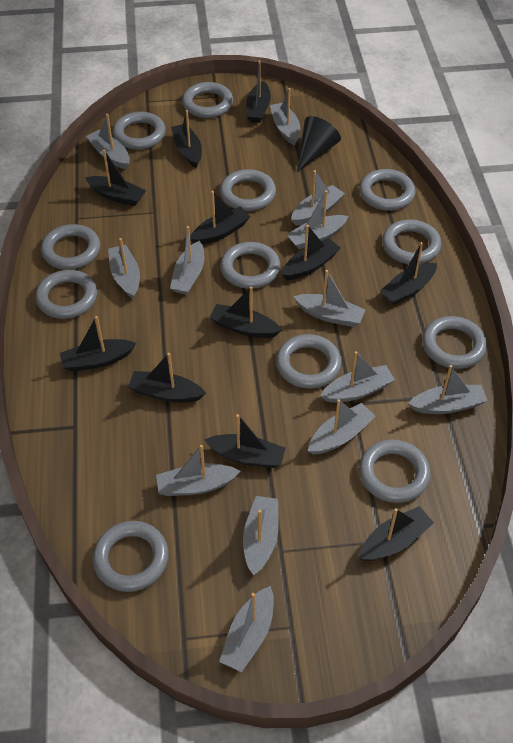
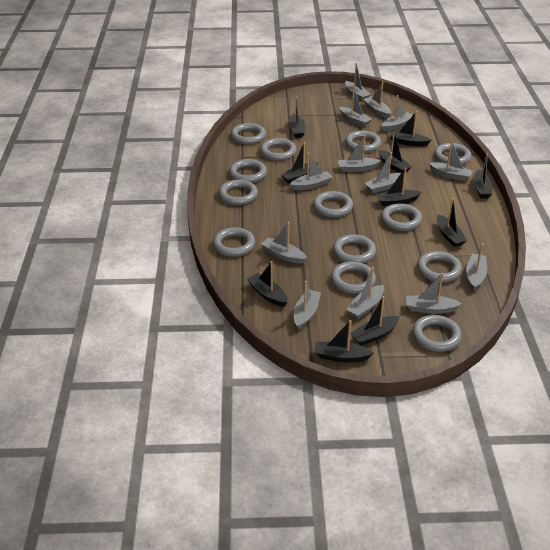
black boat: [60,316,136,372] [85,149,146,206] [128,353,206,402] [171,110,202,168] [190,191,251,245] [204,414,286,468] [209,287,282,338] [246,60,271,123] [282,225,340,280] [358,506,434,561] [380,242,437,305] = 11 -> [247,261,288,307] [281,142,319,184] [289,96,305,138] [314,320,374,362] [351,296,399,346] [376,167,421,206] [379,131,412,173] [389,111,431,146] [437,198,467,247] [473,153,492,199] = 10
black cone: [297,116,341,172] = 1 -> none = 0
grey ring: [35,270,97,319] [41,224,100,270] [92,521,169,592] [113,112,166,150] [182,82,233,118] [220,169,276,211] [220,242,280,289] [276,334,341,388] [359,169,416,211] [359,439,431,503] [382,219,441,264] [422,316,487,369] = 12 -> [212,227,255,257] [218,179,258,205] [229,159,267,183] [231,123,266,145] [260,138,297,161] [313,191,353,218] [331,261,376,294] [333,234,376,263] [345,130,381,153] [381,203,422,231] [412,315,462,352] [417,251,462,283] [434,143,472,165] = 13

